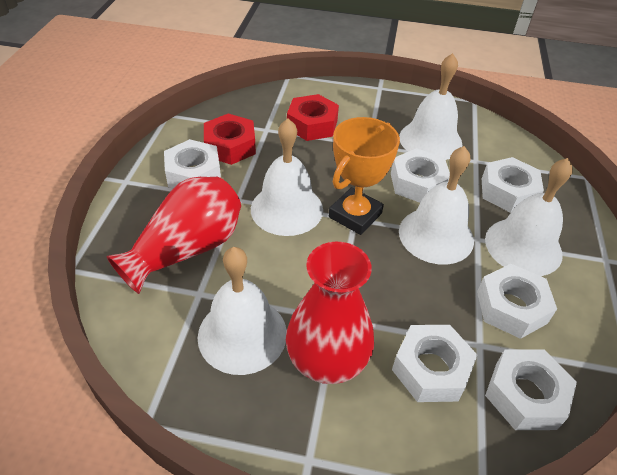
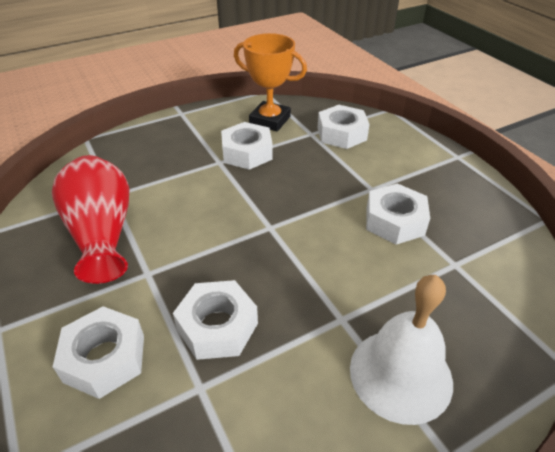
red nut: [204,114,256,165] [287,94,339,141] = 2 -> none = 0
red vase: [106,177,241,294] [286,242,374,384] = 2 -> [52,155,130,284] = 1
white bell: [198,247,287,375] [251,118,323,236] [399,53,462,160] [399,146,474,265] [485,158,573,276] = 5 -> [350,275,453,425] = 1
white nut: [164,139,221,189] [391,148,450,203] [392,325,477,402] [477,264,557,339] [482,157,544,213] [485,350,577,430] = 6 -> [53,306,144,399] [173,280,258,360] [221,122,273,170] [318,105,370,149] [366,183,430,245] = 5

